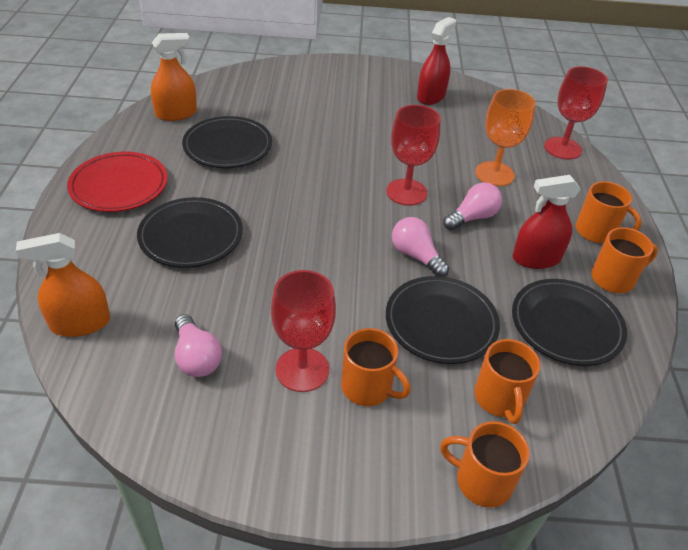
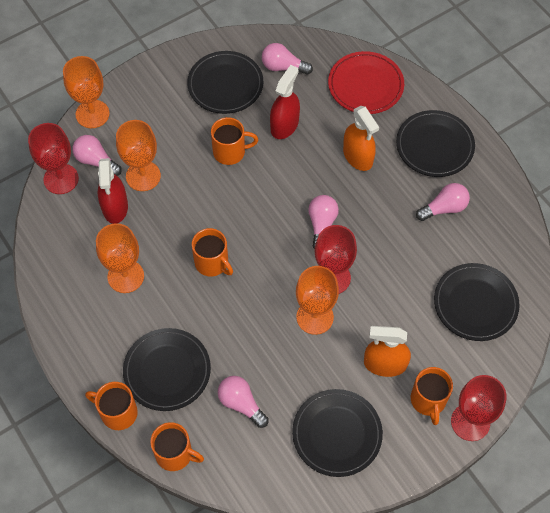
black plate: [137,197,243,268] [182,116,272,168] [386,276,500,364] [512,279,627,366] = 4 -> [123,328,211,411] [187,51,263,114] [292,389,383,477] [396,110,475,177] [434,263,520,341] = 5
orange goblet: [475,89,536,186] = 1 -> [63,56,110,128] [96,223,144,293] [116,120,161,191] [296,266,339,335] = 4
pink light bulb: [175,314,222,377] [392,217,449,277] [443,182,502,230] = 3 -> [72,135,122,176] [218,376,269,428] [262,43,313,75] [308,195,339,249] [416,183,470,221] = 5

